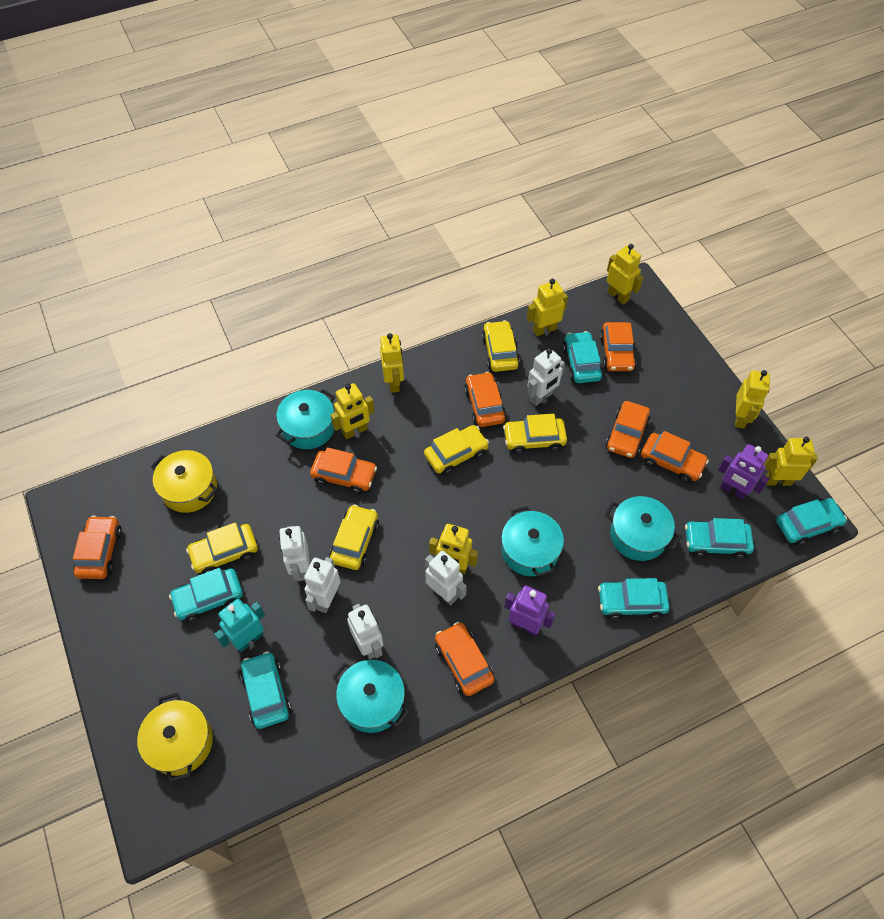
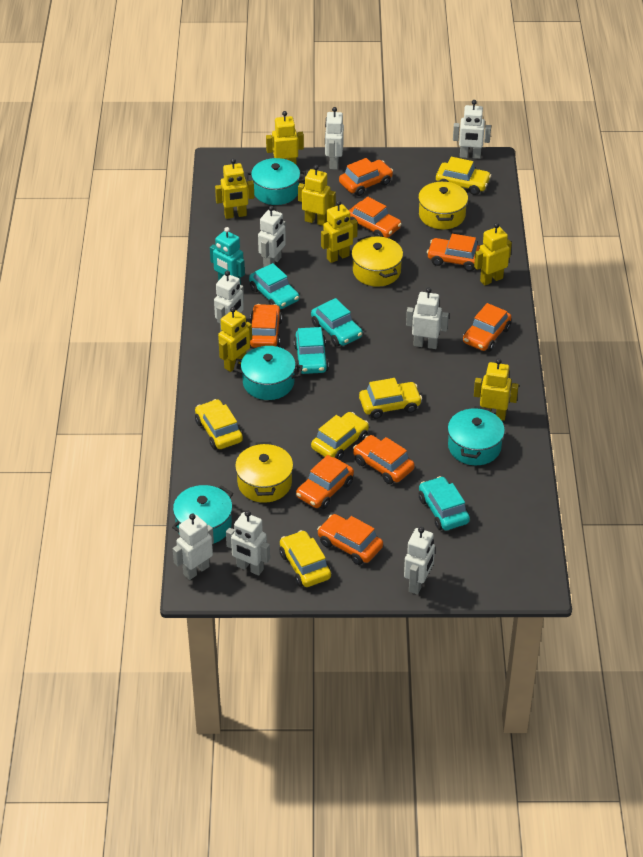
orange car: [73,515,122,579] [310,447,377,494] [435,622,494,696] [464,372,506,427] [600,322,637,371] [606,401,650,458] [641,431,709,483] = 7 -> [250,304,282,348] [296,455,354,509] [317,514,383,565] [339,158,393,196] [349,197,402,238] [353,435,415,484] [427,234,480,271] [463,303,512,352] = 8
purple robot: [504,585,555,636] [718,444,769,500] = 2 -> none = 0
turquoise car: [169,568,243,622] [240,651,291,729] [563,331,603,383] [598,578,670,620] [685,518,754,559] [776,498,847,546] = 6 -> [249,263,299,309] [294,327,329,374] [311,298,363,347] [419,476,470,530] = 4
white robot: [279,526,310,581] [304,557,341,613] [347,604,383,659] [425,551,467,605] [527,348,565,406] = 5 -> [173,514,214,580] [214,271,244,332] [226,511,270,576] [258,206,286,267] [325,107,344,170] [404,527,435,595] [406,287,449,349] [453,100,491,159] = 8
yellow pot: [137,693,213,783] [151,450,218,513] = 2 -> [235,442,293,503] [351,236,403,287] [418,181,468,229] = 3

